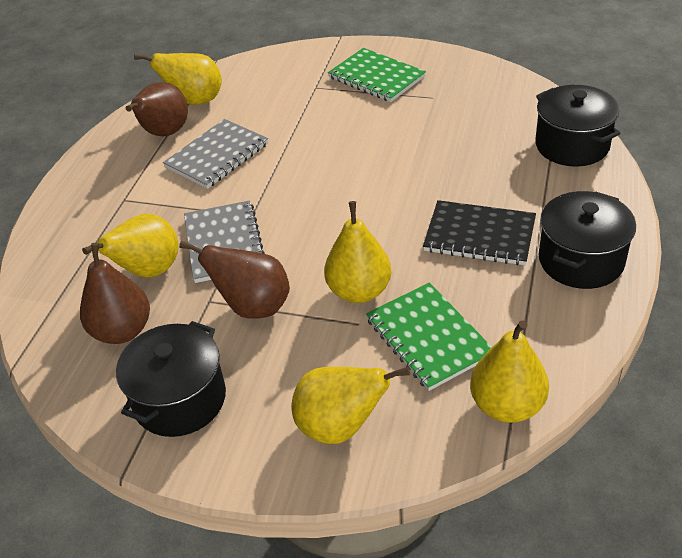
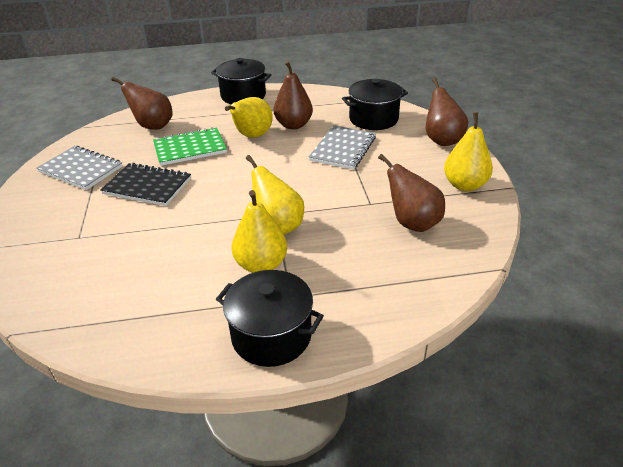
brown pear: [80,243,150,344] [126,82,188,136] [179,241,290,319] = 3 -> [111,77,173,130] [274,61,313,129] [378,154,445,232] [426,78,468,146] = 4
green notebook: [328,48,426,102] [366,282,492,391] = 2 -> [153,127,227,166] = 1
yellow pear: [82,214,179,277] [134,53,222,105] [291,367,410,444] [324,201,391,303] [470,320,549,423] = 5 -> [225,97,273,138] [232,190,287,273] [246,155,304,235] [444,112,493,191] = 4

